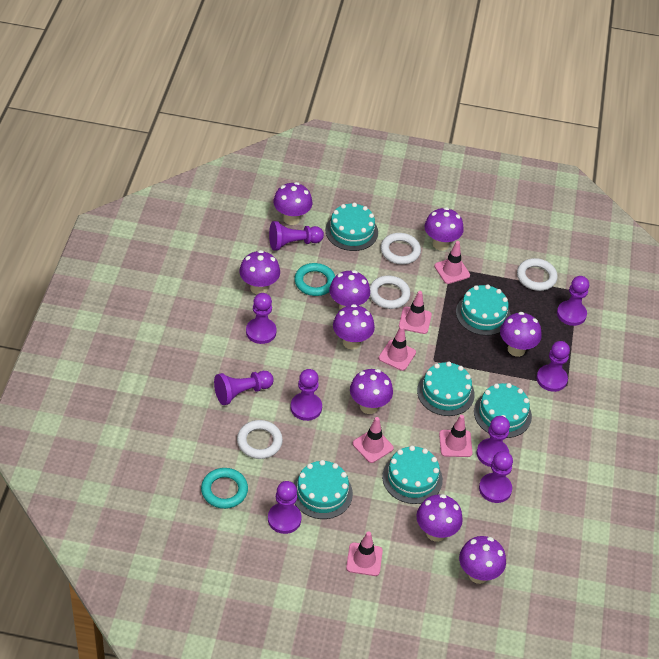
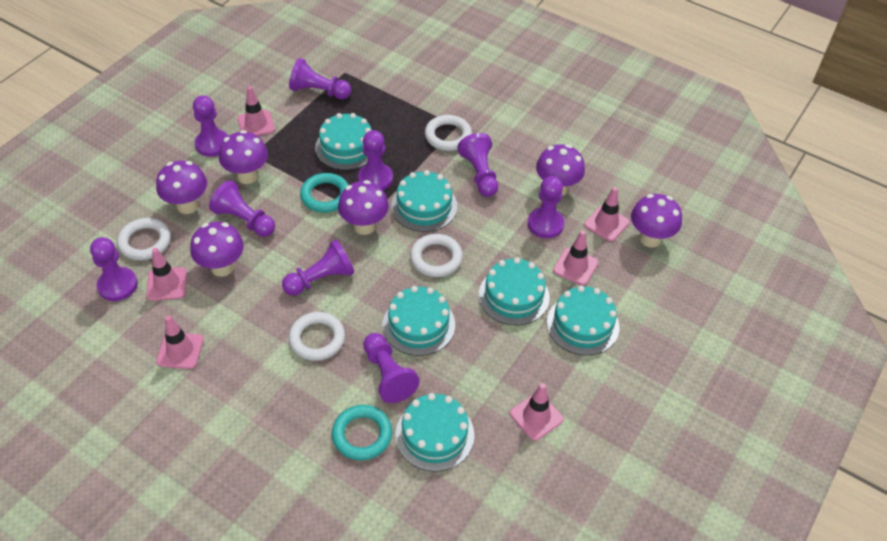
purple mushroom: [239,250,280,294] [273,182,312,225] [329,270,370,310] [333,304,375,349] [350,369,393,414] [416,494,463,542] [424,207,464,251] [459,536,506,584] [500,312,542,357] = 9 -> [156,161,207,214] [190,222,244,277] [219,130,268,184] [338,180,389,235] [536,144,585,196] [631,194,682,248] = 6

